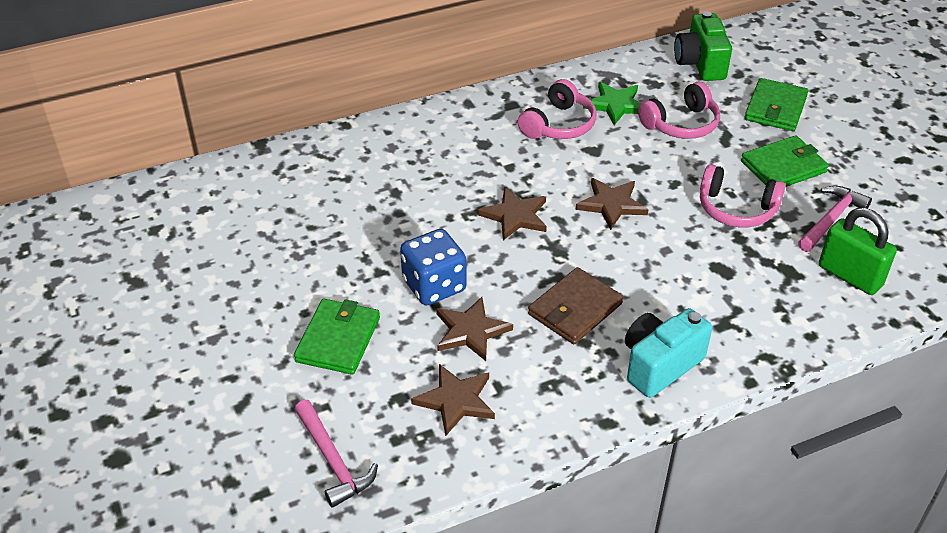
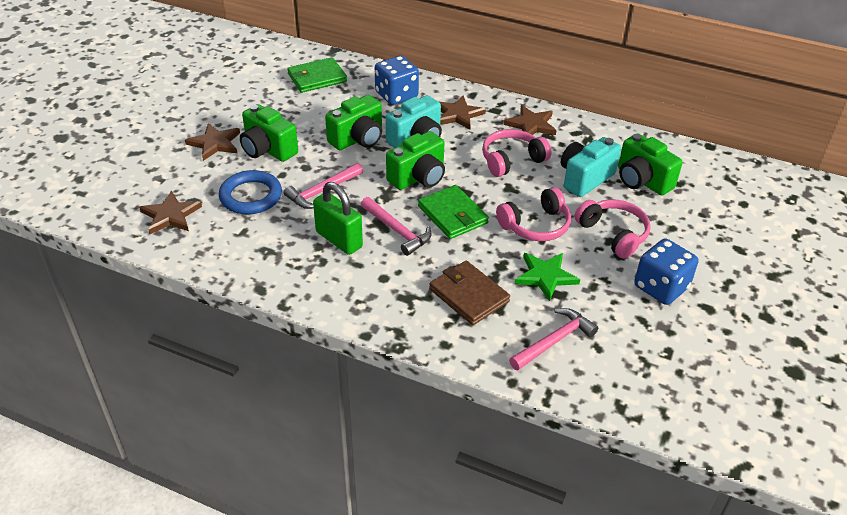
blue dice: [400,229,467,306] = 1 -> [375,56,419,105] [634,238,699,305] = 2
blue ring: none = 0 -> [219,170,282,214] = 1
green camera: [674,11,732,81] = 1 -> [240,104,298,162] [325,95,382,150] [386,131,445,190] [618,133,683,196] = 4
green wallet: [294,299,380,375] [741,135,829,187] [744,78,808,131] = 3 -> [287,57,347,93] [418,185,489,239] = 2
pink hammer: [294,400,378,508] [798,186,872,252] = 2 -> [284,163,363,209] [361,197,432,256] [509,308,598,370] = 3
turquoise camera: [625,308,712,398] = 1 -> [386,95,442,148] [561,137,621,197] = 2

